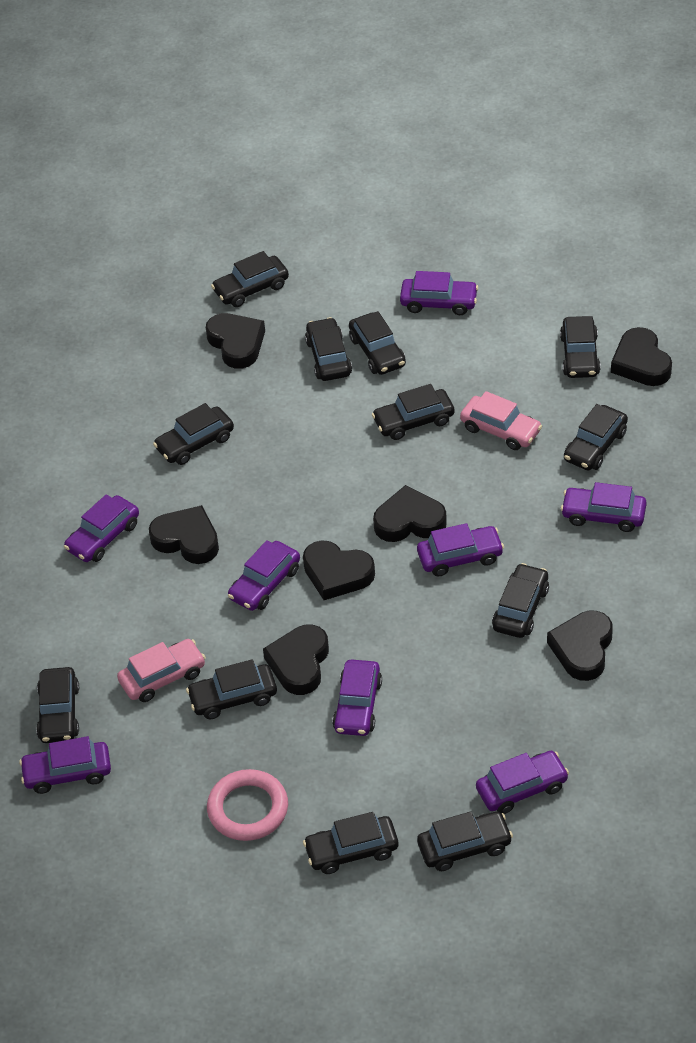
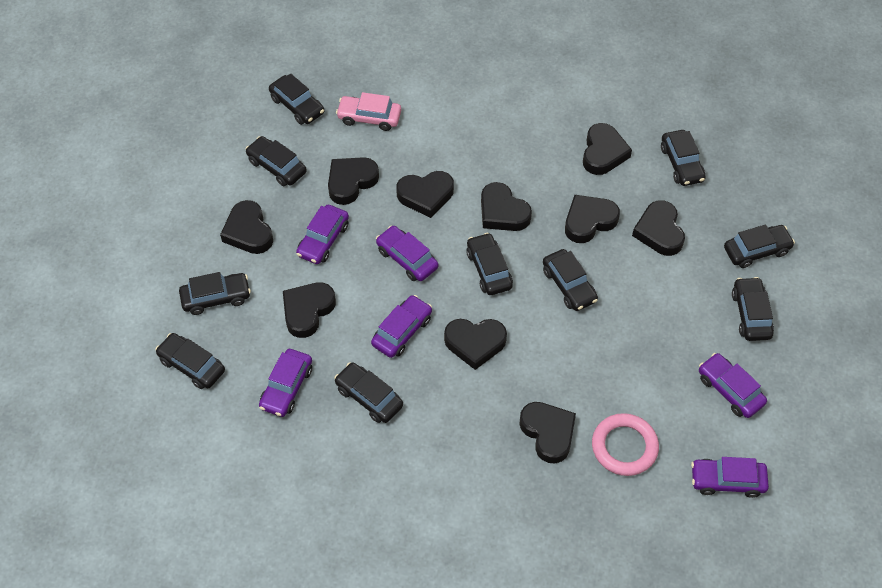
black car: [36,667,79,743] [153,403,234,465] [186,659,277,719] [211,251,289,307] [303,812,398,874] [305,317,352,381] [349,311,406,375] [372,384,455,440] [417,812,513,871] [492,563,549,638] [560,316,601,378] [564,404,628,471] = 12 -> [155,333,225,389] [179,272,251,315] [245,136,307,186] [269,74,324,125] [334,362,403,423] [467,233,513,295] [543,249,598,311] [661,130,706,186] [724,224,795,268] [732,277,774,341] = 10
black heart: [149,505,219,564] [206,313,265,369] [263,624,329,695] [303,540,375,600] [373,485,447,542] [547,611,613,681] [611,327,672,386] = 7 -> [220,200,273,254] [283,282,336,338] [328,157,379,205] [396,171,454,218] [444,319,507,370] [481,182,532,231] [519,402,576,463] [565,195,620,243] [583,123,632,175] [632,200,685,256] = 10
pink car: [117,639,206,702] [460,391,542,450] = 2 -> [336,92,401,131] = 1
purple car: [19,736,111,794] [64,494,139,562] [228,540,300,611] [332,659,382,736] [400,271,478,315] [417,523,504,576] [476,751,569,814] [561,482,647,532] = 8 -> [259,349,312,417] [296,205,349,264] [371,295,432,358] [376,225,438,281] [691,457,769,498] [699,353,767,418] = 6

